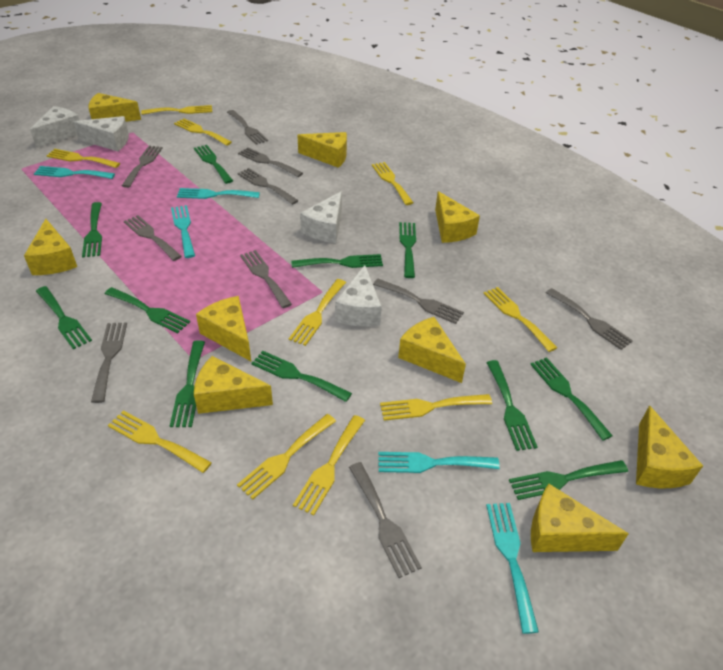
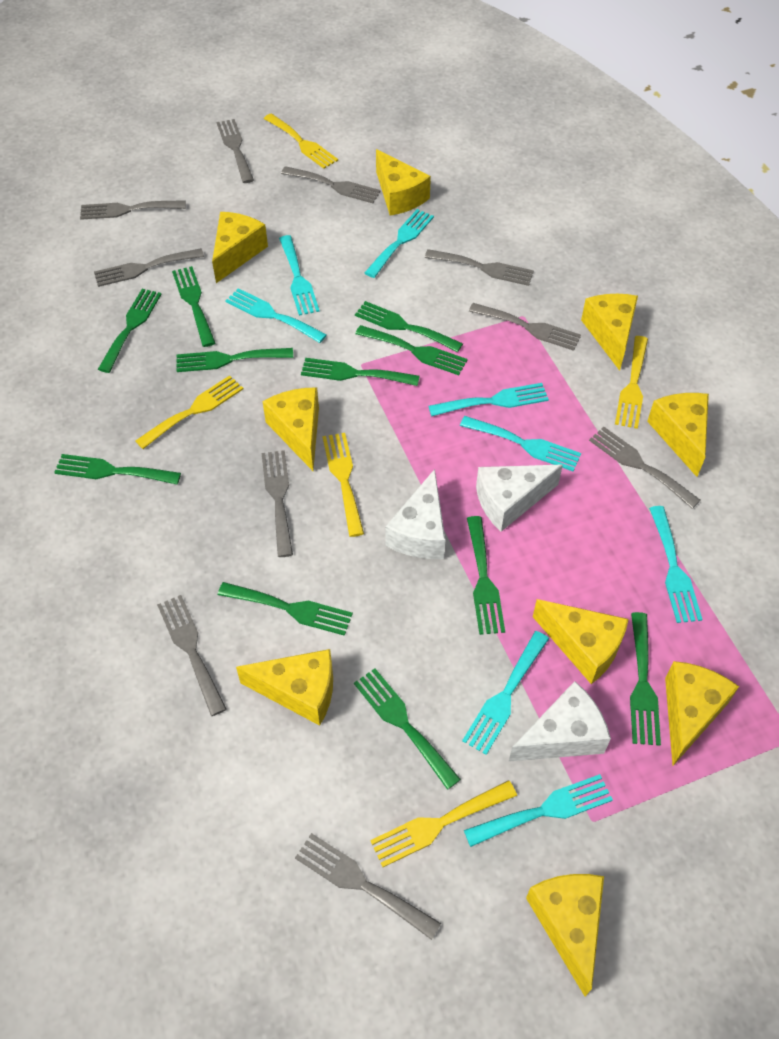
turquoise fork: [34,166,115,179] [171,205,195,258] [177,188,260,199] [378,452,500,473] [486,503,539,634] = 5 -> [226,288,327,343] [279,235,320,316] [365,209,434,278] [428,383,549,416] [460,416,581,471] [462,631,549,755] [464,774,613,847] [649,506,703,623] = 8
white cheese: [30,106,80,148] [74,116,129,151] [300,191,342,243] [335,265,382,327] = 4 -> [385,469,445,559] [476,465,563,532] [508,681,611,762] = 3
yellow fork: [46,149,120,168] [108,410,212,473] [141,105,212,115] [174,118,232,146] [237,414,336,500] [289,279,346,346] [293,415,365,515] [372,162,413,205] [380,394,492,421] [483,287,557,352] = 10 -> [135,375,244,449] [264,113,338,169] [322,433,364,537] [370,780,517,867] [615,336,648,429] = 5

